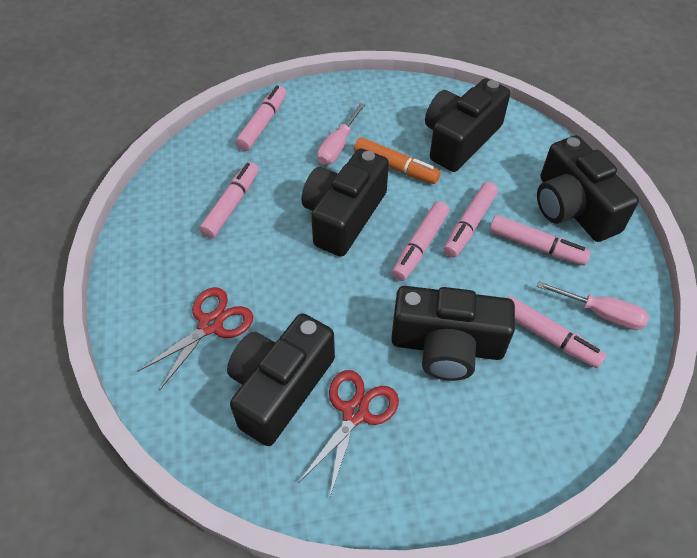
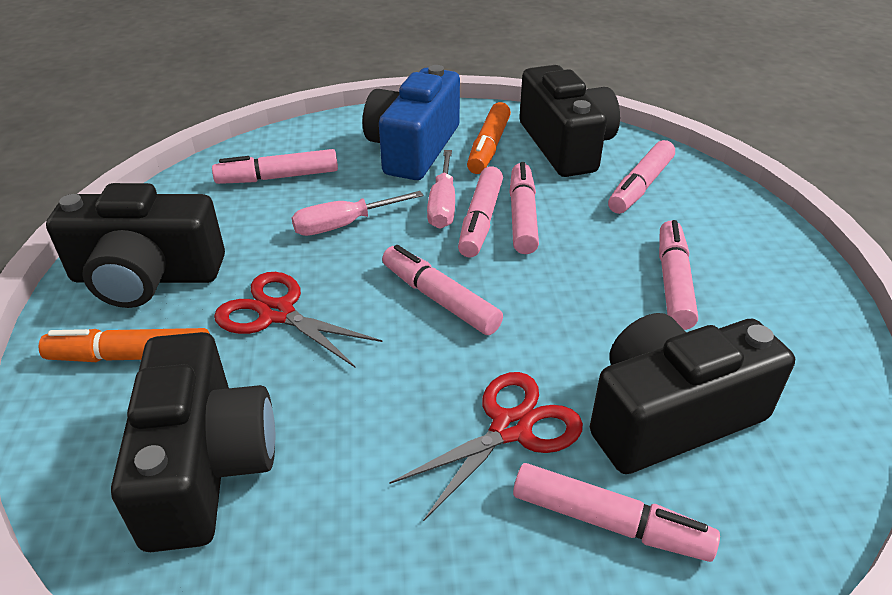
black camera: [227,313,335,446] [302,148,389,257] [391,286,515,381] [425,78,510,172] [537,135,639,242] = 5 -> [46,183,225,308] [111,332,275,552] [519,65,620,177] [590,313,795,474] = 4
blue camera: none = 0 -> [363,65,460,180] = 1
orange marker: [354,137,441,184] = 1 -> [38,328,210,362] [467,102,511,174] = 2
pink marker: [199,162,259,238] [236,85,287,151] [392,201,449,281] [443,182,498,258] [490,215,591,266] [508,296,606,368] = 6 -> [212,149,338,184] [382,245,503,335] [458,166,503,257] [509,162,539,254] [513,463,720,562] [608,140,675,214] [659,220,698,330] = 7

